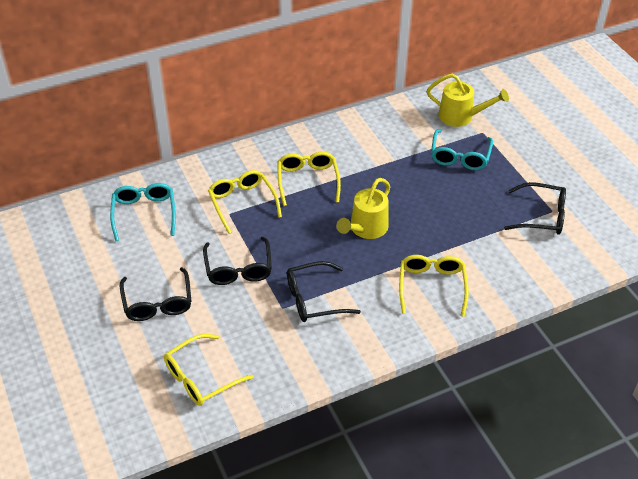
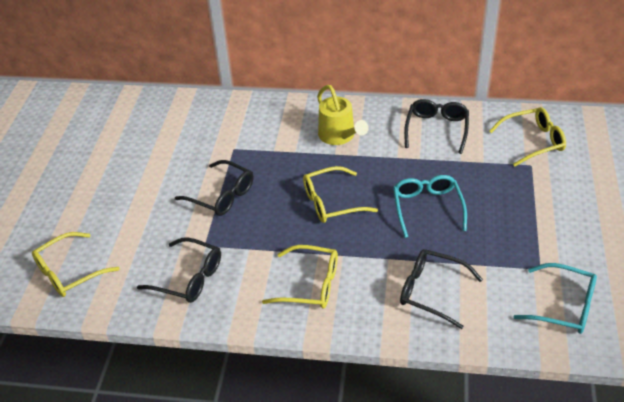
yellow watering can: [337,178,390,239] [427,73,509,127] = 2 -> [317,85,369,145] = 1

